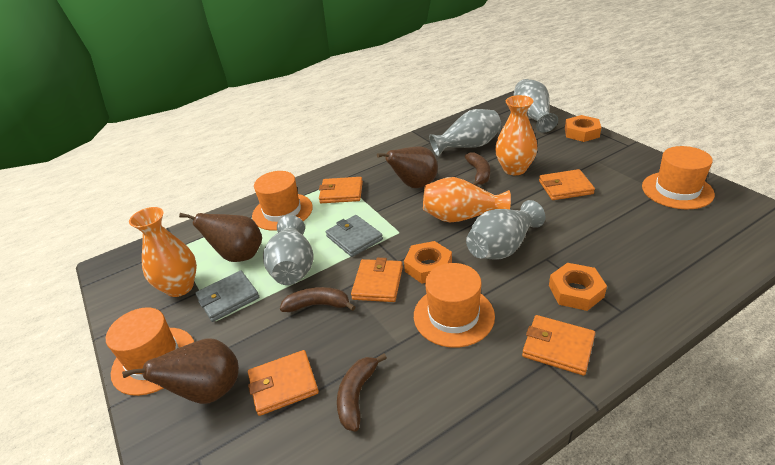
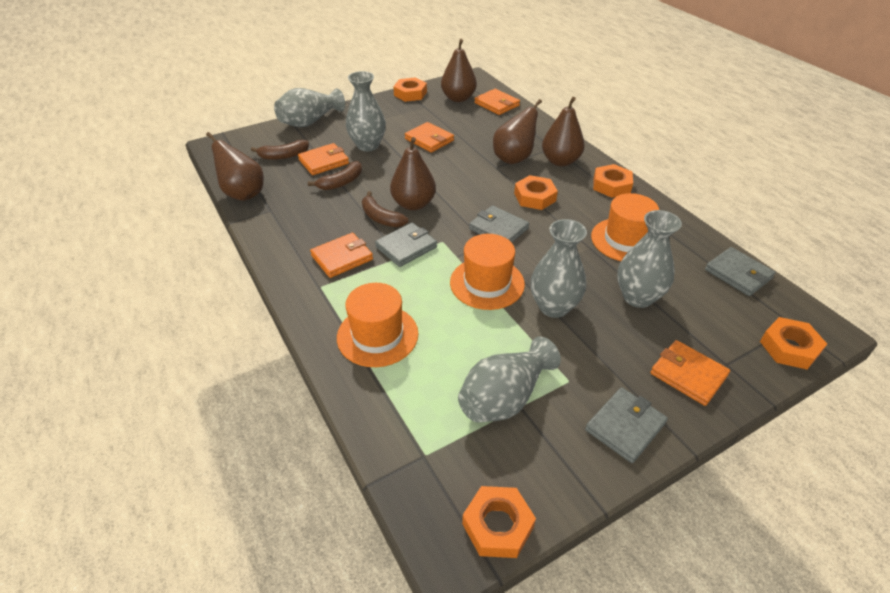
brown pear: [122,339,239,404] [179,213,262,262] [377,147,438,188] = 3 -> [206,132,264,201] [390,137,436,210] [441,39,477,102] [493,99,542,164] [542,97,585,166] = 5
grey vase: [263,215,314,285] [429,109,502,156] [466,200,545,259] [513,79,558,133] = 4 -> [274,88,345,127] [346,71,386,151] [458,336,561,423] [530,219,587,318] [617,210,682,308] = 5
grey wallet: [195,270,259,322] [326,215,383,257] = 2 -> [375,222,437,267] [469,205,529,242] [585,387,668,463] [705,247,776,296] = 4
orange hat: [106,307,194,396] [252,171,313,231] [414,263,495,348] [642,146,715,209] = 4 -> [337,283,419,367] [450,234,525,310] [591,193,659,261] = 3
orange nut: [404,241,452,284] [549,263,607,311] [565,115,601,142] = 3 -> [393,77,427,102] [462,486,536,558] [514,175,558,210] [593,164,633,198] [760,317,827,369] = 5
orange vase: [129,207,197,297] [423,177,511,222] [495,95,538,175] = 3 -> none = 0

